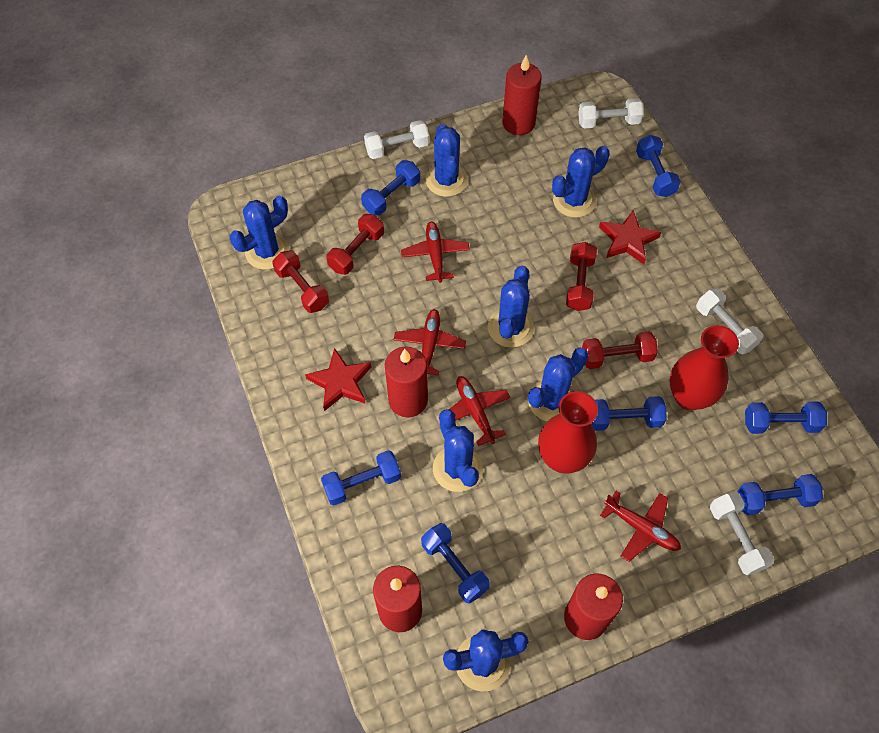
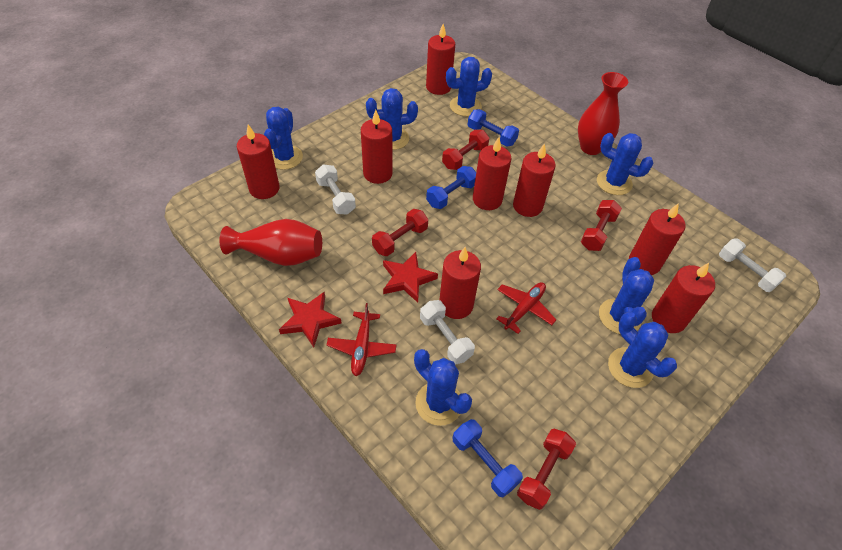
blue dumbbell: [321,450,401,505] [361,160,420,216] [421,523,490,604] [591,396,667,431] [636,135,681,197] [737,474,823,515] [745,402,827,434] = 7 -> [426,166,476,209] [453,419,523,498] [467,109,519,147] = 3
red candle: [373,566,422,632] [385,346,428,417] [502,55,542,135] [564,574,623,640] = 4 -> [237,124,280,199] [361,110,393,184] [426,24,455,95] [439,247,481,319] [473,137,512,210] [513,143,556,217] [629,203,685,275] [652,263,715,333] = 8
red plane: [394,309,466,375] [401,221,470,283] [449,376,510,446] [600,491,681,562] = 4 -> [326,303,396,376] [496,282,556,334] = 2
white dumbbell: [364,120,429,159] [578,98,644,129] [696,288,763,354] [710,492,774,575] = 4 -> [315,164,356,215] [420,300,475,364] [719,238,786,292] = 3

